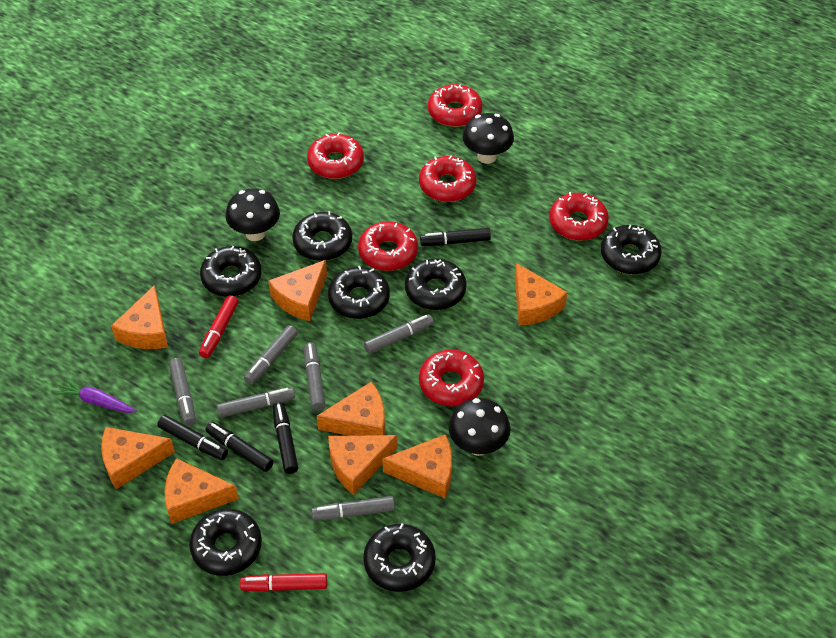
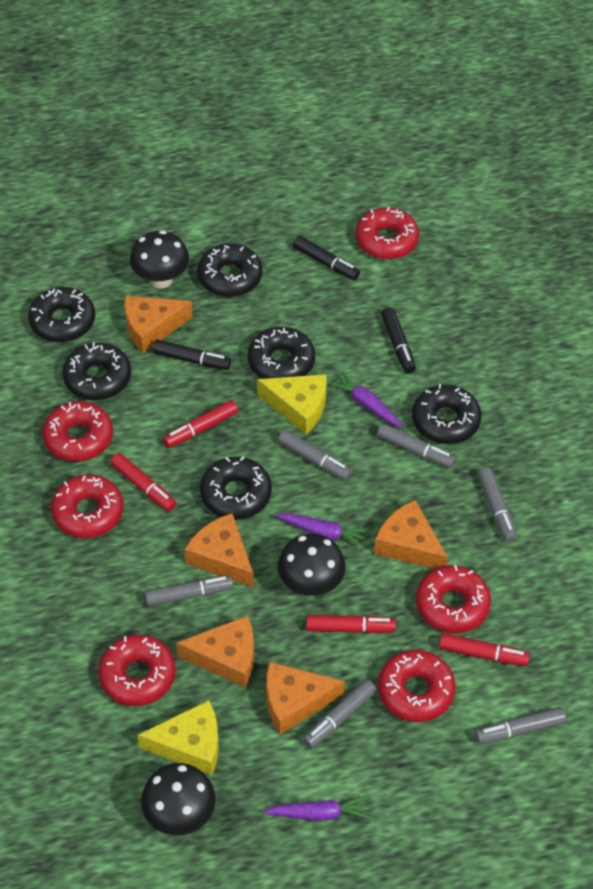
black donut: [189,509,262,576] [200,246,262,297] [292,211,352,261] [328,266,390,319] [363,523,436,592] [405,259,467,310] [601,225,662,275] = 7 -> [28,287,95,342] [63,342,131,400] [197,244,262,297] [200,456,272,520] [248,327,315,379] [412,384,482,444] = 6
black marker: [157,415,228,460] [205,422,273,472] [273,402,298,474] [420,228,491,246] = 4 -> [153,340,231,370] [293,236,360,280] [381,307,416,374] = 3
orange cheese: [101,427,175,489] [111,285,168,349] [165,458,239,524] [269,260,327,321] [317,382,385,436] [328,435,398,495] [383,434,452,498] [515,263,567,326] = 8 -> [124,296,193,353] [176,615,254,687] [185,513,254,588] [266,662,345,735] [374,500,448,569] = 5
purple carrot: [55,379,137,413] = 1 -> [263,795,370,821] [275,513,369,548] [329,371,403,427] = 3
red marker: [199,295,239,358] [240,573,327,592] = 2 -> [110,453,176,511] [163,400,238,448] [306,615,396,633] [439,633,530,666] = 4
yellow cheese: none = 0 -> [137,700,219,775] [257,374,327,434] = 2

